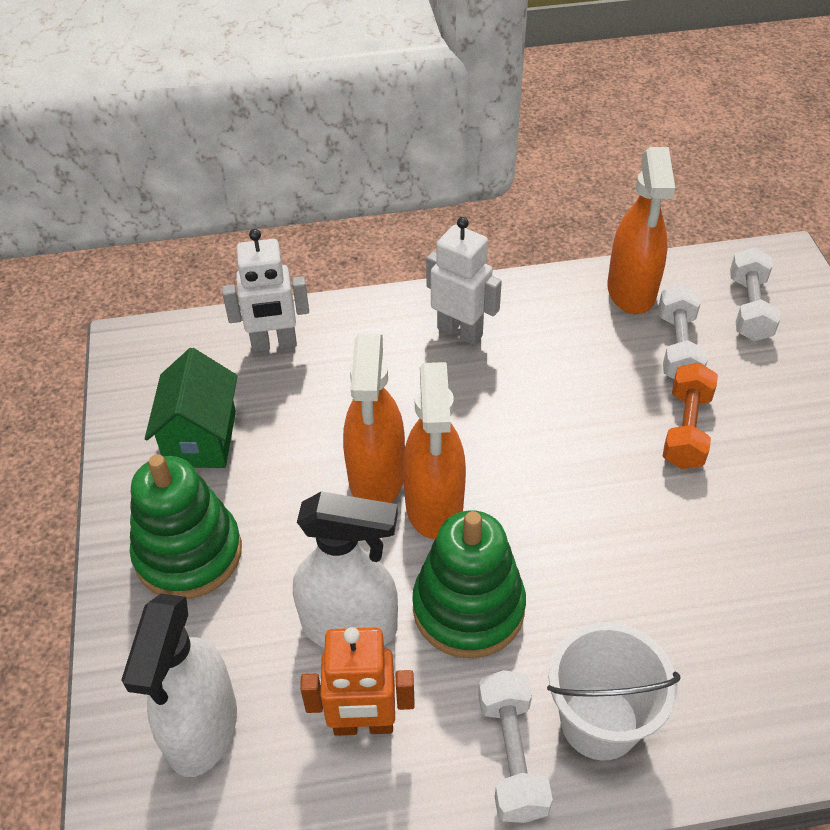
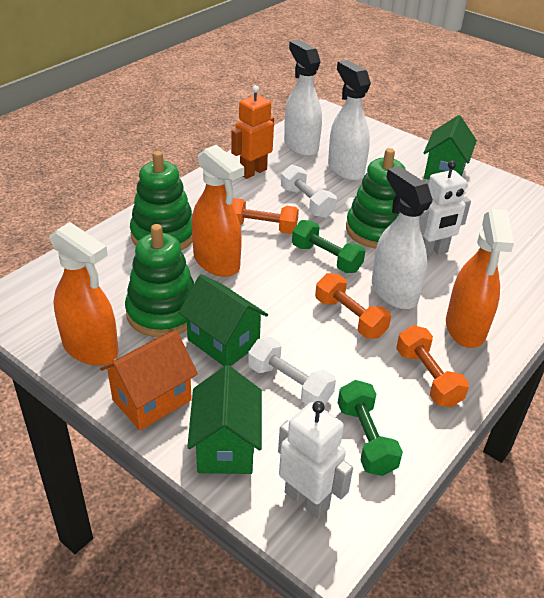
green dumbbell: none = 0 -> [292,220,365,273] [338,380,403,476] = 2
green house: [145,348,238,468] = 1 -> [178,274,268,366] [187,365,262,474] [424,115,477,180] = 3
green stacking toy: [130,454,242,599] [412,510,526,658] = 2 -> [125,224,194,337] [130,151,193,250] [346,148,406,248] = 3
orange dumbbell: [663,363,718,469] = 1 -> [232,198,299,234] [315,273,391,338] [396,325,469,407] = 3
orange house: none = 0 -> [100,330,198,430] = 1
white bucket: [547,622,680,760] = 1 -> none = 0
white dumbbell: [478,670,553,823] [658,284,708,379] [730,247,781,341] = 3 -> [248,337,336,405] [281,165,337,218] = 2
white spray bottle: [121,594,237,777] [293,491,398,648] = 2 -> [284,40,322,157] [328,60,371,181] [372,166,433,309] = 3

